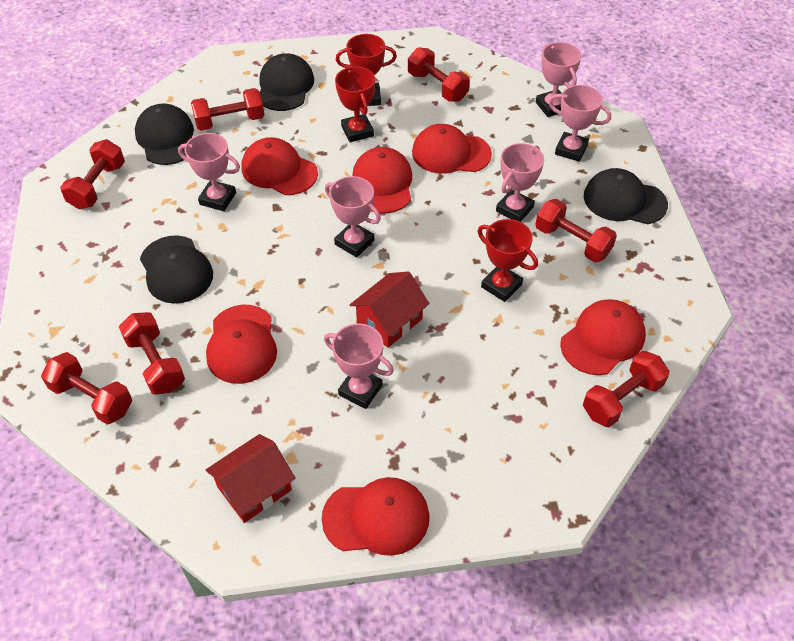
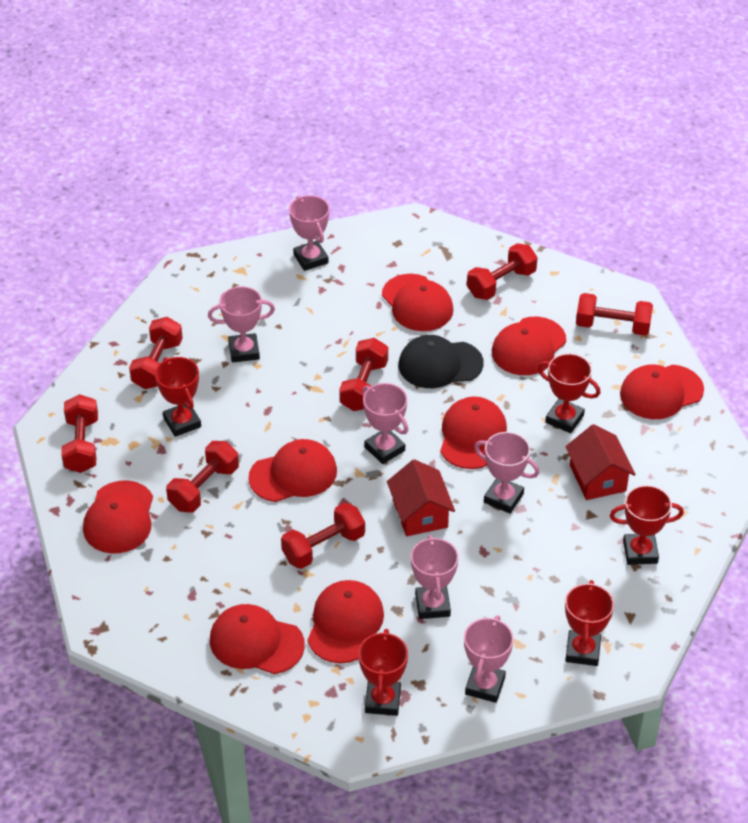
black cap: [135,104,194,165] [140,235,213,304] [259,53,314,111] [584,168,668,224] = 4 -> [399,335,484,388] = 1
red cap: [206,305,277,384] [242,137,318,195] [322,477,430,556] [352,147,412,213] [412,124,492,174] [560,299,646,375] = 6 -> [83,481,153,553] [210,604,305,674] [248,439,337,502] [307,580,384,663] [382,274,454,331] [440,396,507,469] [492,317,566,375] [620,364,704,419] = 8
red trophy: [335,67,375,142] [336,34,397,106] [478,219,538,302] = 3 -> [155,357,201,437] [358,629,408,716] [538,353,600,433] [565,580,614,666] [610,485,684,565] = 5

